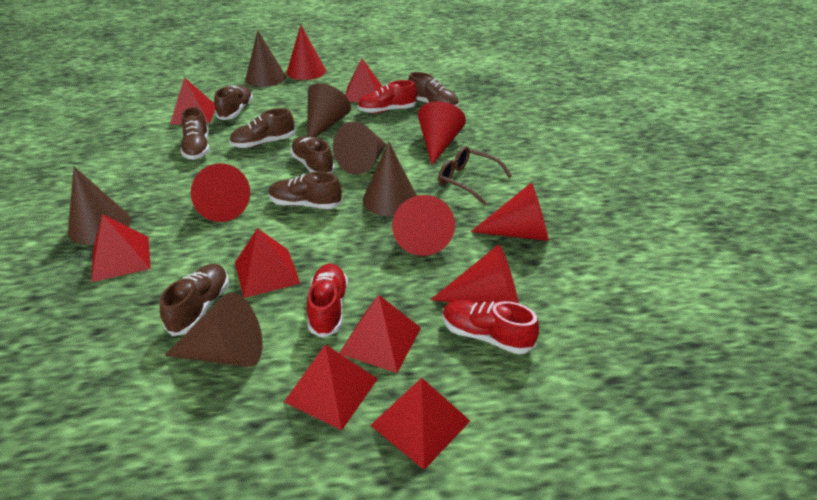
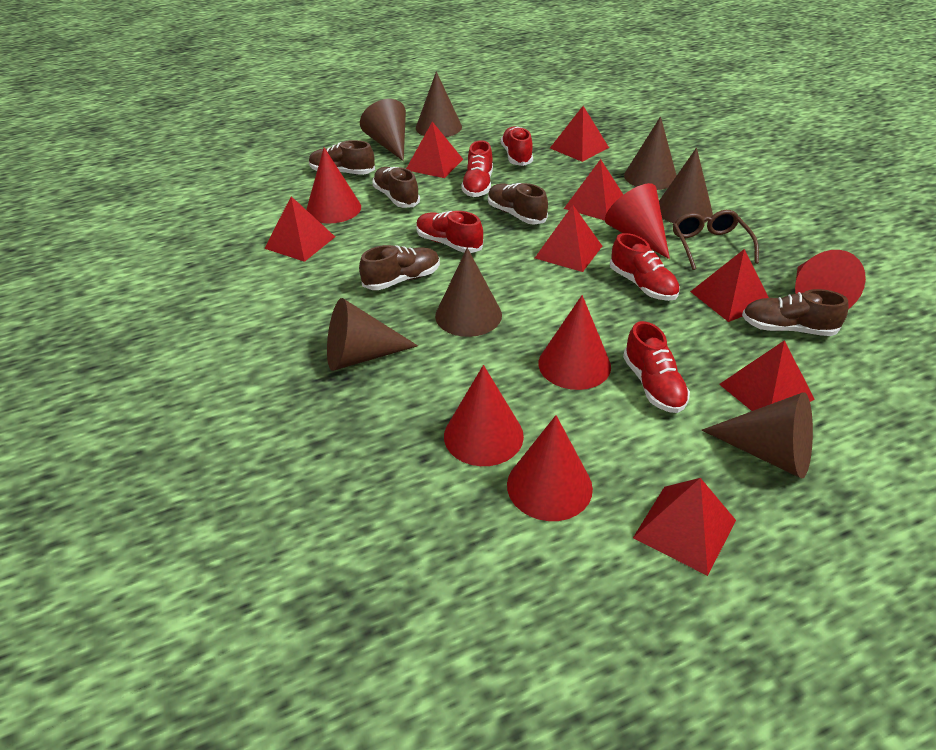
brown cone: [68,167,131,245] [164,292,262,367] [245,31,286,87] [308,83,351,138] [333,121,386,175] [363,142,417,216] = 6 -> [327,298,418,371] [360,99,406,161] [416,71,462,137] [435,248,502,337] [624,116,677,190] [659,148,713,223] [702,392,813,479] = 7
brown shoe: [160,264,229,336] [180,107,210,160] [214,85,253,120] [229,108,295,148] [269,172,342,209] [290,136,335,173] [408,72,459,107] = 7 -> [309,140,375,175] [359,245,440,290] [372,167,420,208] [488,183,548,225] [742,289,848,336] = 5
red pyramid: [91,214,151,282] [170,77,215,125] [235,228,300,298] [284,344,378,431] [339,295,421,373] [345,58,383,102] [370,378,470,470] = 7 -> [264,196,335,262] [406,122,463,178] [535,205,602,272] [550,106,609,162] [564,159,623,221] [633,478,736,576] [690,249,769,322] [719,340,815,411] = 8
red shoe: [307,263,348,338] [358,80,417,113] [443,300,539,354] = 3 -> [416,211,483,253] [461,140,493,197] [501,126,533,166] [610,233,680,301] [623,321,690,413] = 5

